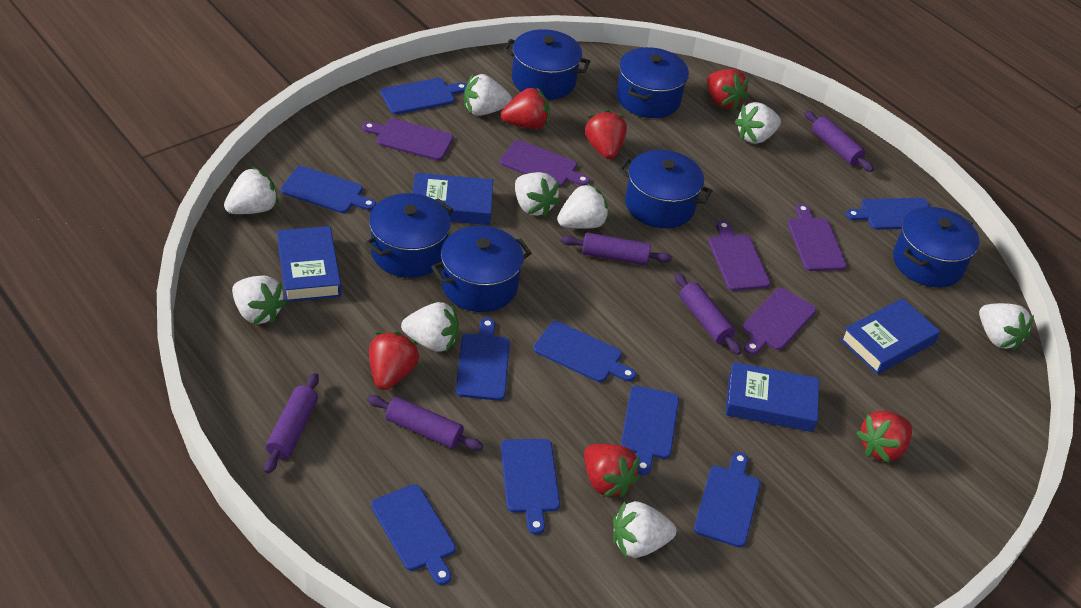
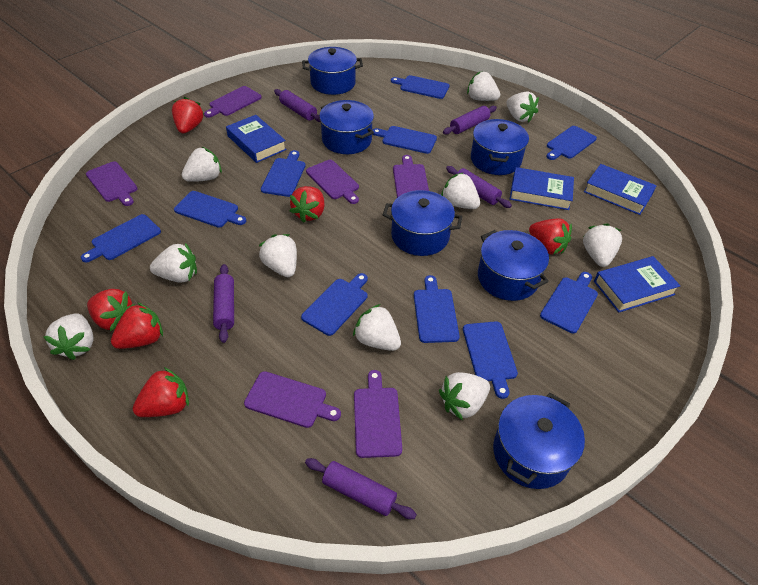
blue cutting board: [281,166,376,213] [371,484,456,585] [381,78,467,114] [456,318,510,401] [501,439,560,535] [533,321,636,382] [621,386,679,475] [694,452,760,547] [846,198,930,230] = 9 -> [81,214,161,262] [174,191,246,228] [261,150,306,197] [301,273,368,336] [372,126,437,154] [391,75,450,99] [414,275,460,343] [463,321,518,399] [540,272,598,333] [547,126,597,160] = 10
purple cutting board: [362,118,453,161] [500,140,590,187] [709,221,770,291] [743,288,816,355] [788,204,847,271] = 5 -> [86,161,138,206] [204,86,262,118] [244,371,341,428] [306,160,359,204] [354,370,402,458] [393,155,429,198] = 6
white strawberry: [224,167,279,214] [232,275,287,324] [401,302,459,352] [464,74,512,116] [515,172,560,217] [557,183,609,229] [613,501,676,558] [735,102,781,144] [979,303,1034,351] = 9 -> [43,313,94,360] [150,243,197,283] [182,147,222,182] [259,234,297,277] [353,304,401,351] [439,372,490,421] [441,172,480,209] [467,71,500,101] [506,91,539,122] [583,223,622,267] = 10

